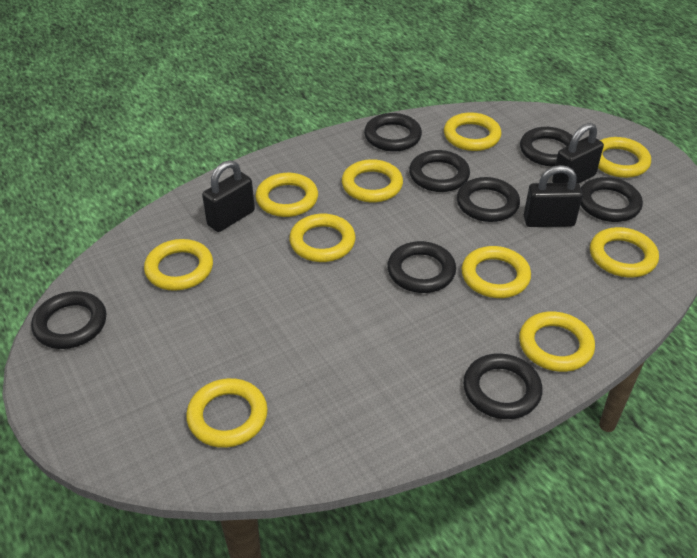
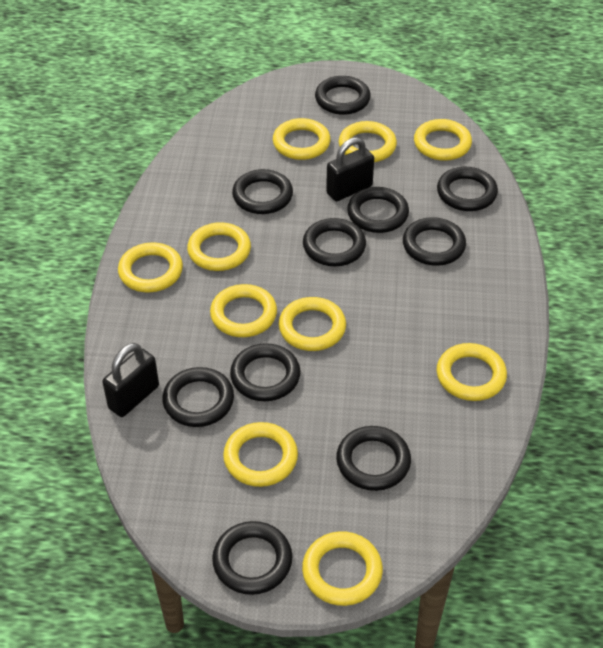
black padlock: [202,160,255,232] [524,165,583,227] [552,123,604,184] = 3 -> [102,343,159,417] [326,137,374,201] = 2
black ring: [31,291,106,349] [364,113,422,152] [387,241,456,293] [409,150,470,192] [457,177,520,222] [463,353,543,419] [520,127,573,166] [581,177,643,222] = 8 -> [162,367,234,427] [212,521,292,595] [230,343,301,401] [232,169,293,214] [303,218,366,266] [315,76,371,115] [336,426,411,491] [347,187,409,233] [403,217,466,266] [437,167,498,211] = 10

